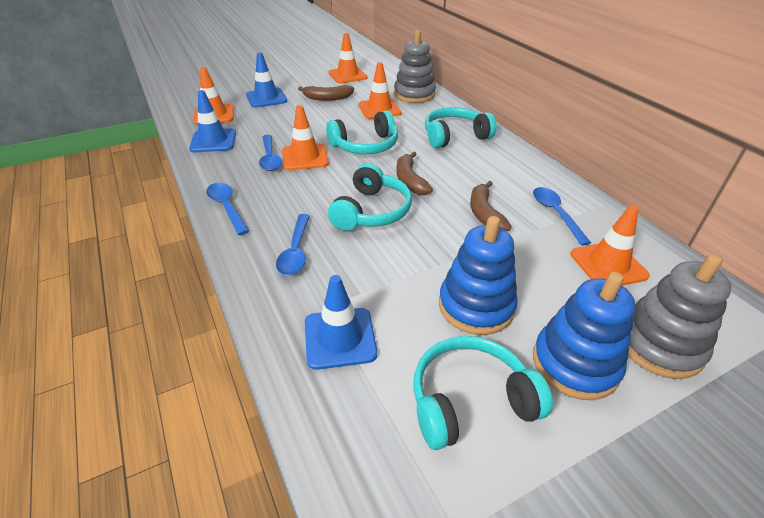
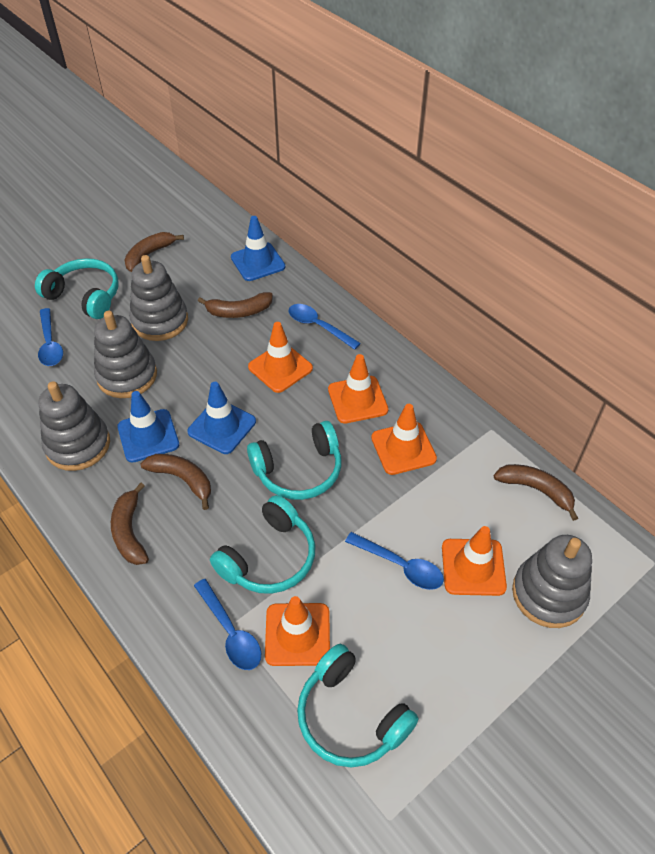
blue stacking toy: [439,216,518,335] [533,272,636,400] = 2 -> none = 0
brown banana: [298,85,354,101] [396,152,433,195] [470,181,512,231] = 3 -> [111,483,149,565] [124,232,184,272] [140,454,211,510] [198,292,273,318] [494,464,578,521] = 5
grey stacking toy: [394,30,436,103] [628,254,731,379] = 2 -> [38,381,110,471] [94,311,157,398] [129,255,188,341] [512,535,592,628] = 4

